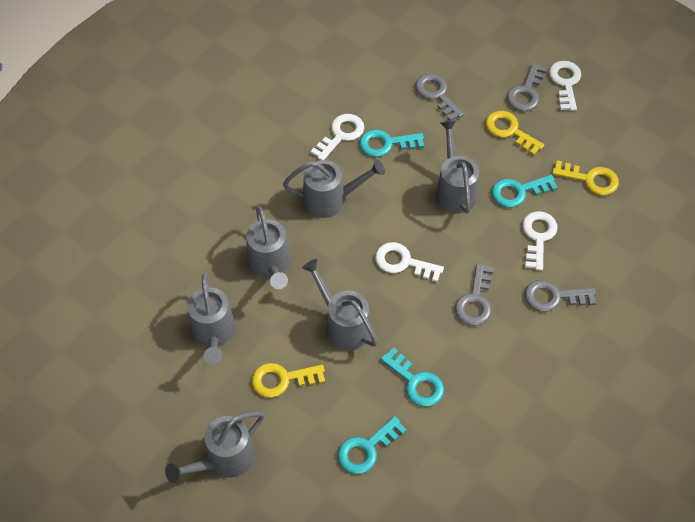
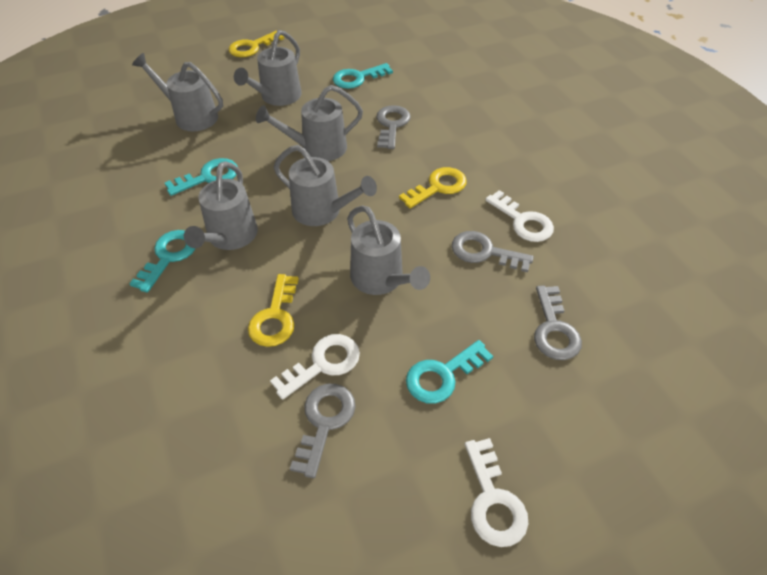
white key: [311,114,364,160] [375,242,444,282] [523,211,557,271] [549,61,581,111] = 4 -> [270,334,360,400] [465,438,528,547] [486,190,554,242] = 3

